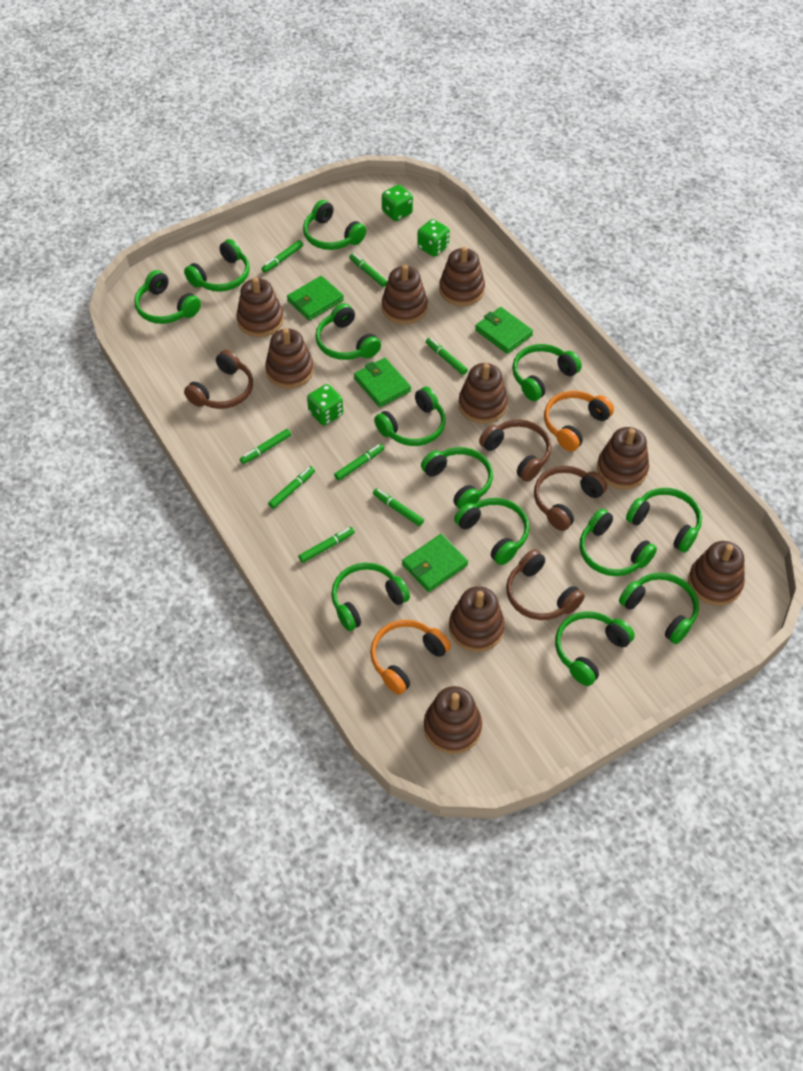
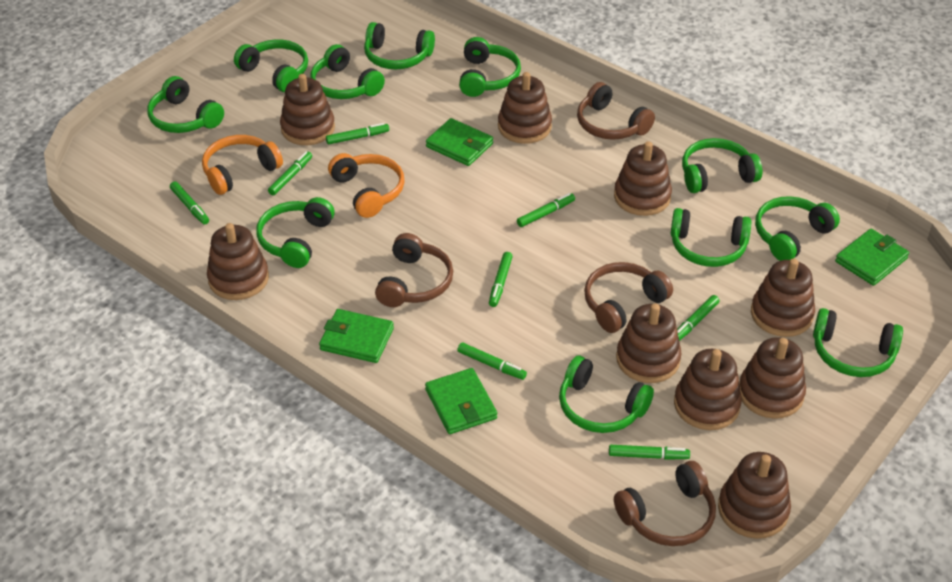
green dice: [307,384,343,425] [382,185,413,221] [417,219,450,257] = 3 -> none = 0
green headphones: [134,270,201,324] [184,239,250,292] [303,200,366,250] [315,303,381,360] [331,563,410,631] [374,387,446,446] [421,447,493,509] [454,498,529,565] [512,344,582,401] [555,611,635,686] [580,509,657,576] [619,573,699,644] [626,488,702,553] = 13 -> [147,76,224,133] [234,39,308,92] [256,197,335,268] [310,44,385,99] [364,22,435,69] [459,37,521,97] [559,356,654,433] [670,208,751,267] [682,138,762,193] [755,196,840,261] [813,308,903,377] = 11

